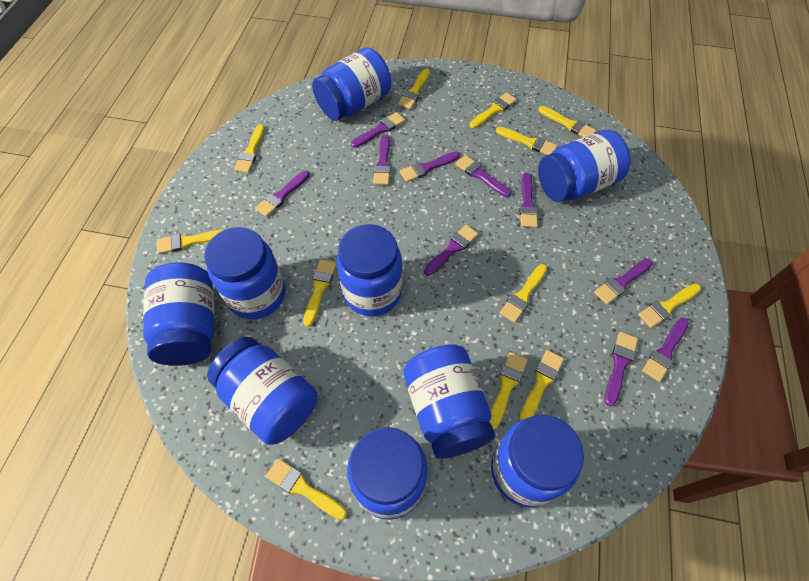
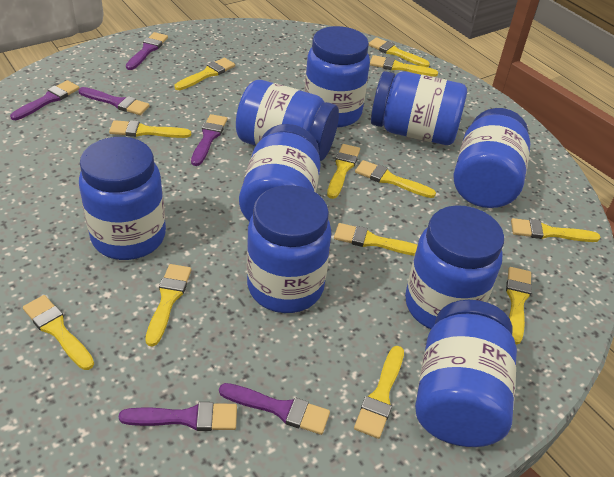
purple brush: [255,171,310,217] [351,112,405,148] [373,135,391,185] [400,152,460,182] [424,225,478,276] [455,155,511,197] [520,173,538,228] [594,258,653,305] [605,332,638,406] [642,318,689,382] = 10 -> [10,80,80,120] [78,87,150,115] [119,402,237,431] [126,32,168,70] [191,114,227,166] [219,383,330,435] = 6

